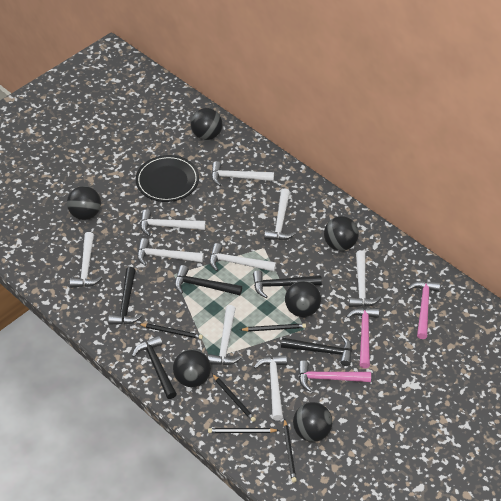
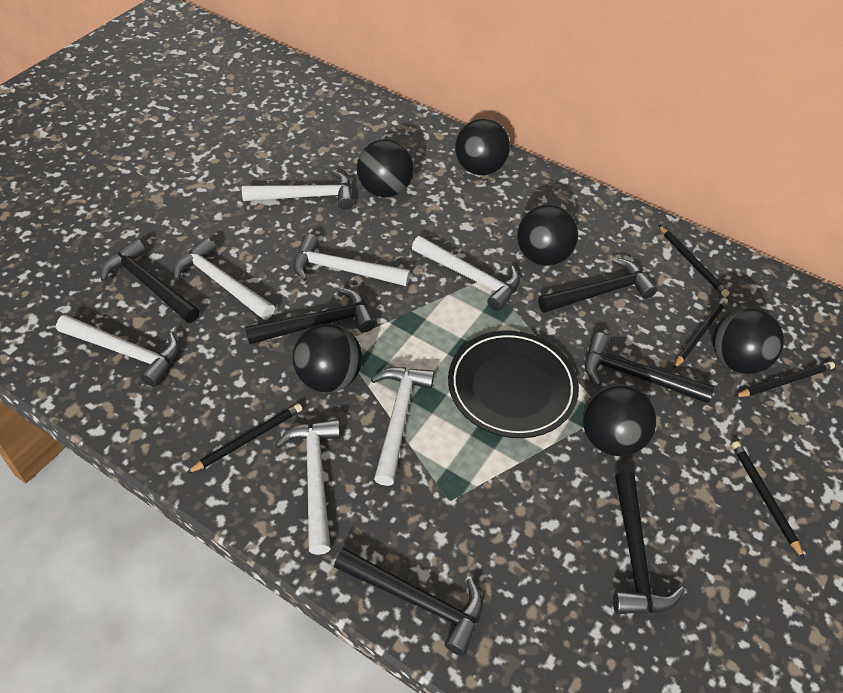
black hammer: [108,267,142,325] [132,336,177,399] [175,265,242,295] [253,270,322,298] [281,335,352,366] = 5 -> [101,239,200,323] [245,287,375,344] [334,548,483,656] [538,258,657,313] [585,332,714,403] [613,471,685,614] = 6
pink hammer: [299,360,371,392] [346,308,379,368] [408,281,440,339] = 3 -> none = 0
white hammer: [70,232,102,288] [137,238,204,266] [141,209,206,236] [208,305,242,365] [210,243,276,272] [211,161,274,186] [254,355,287,421] [264,189,296,240] [349,250,381,307] = 9 -> [56,315,179,387] [173,238,275,320] [242,170,354,209] [275,419,340,555] [293,234,410,286] [371,367,434,486] [412,236,520,311] = 7

